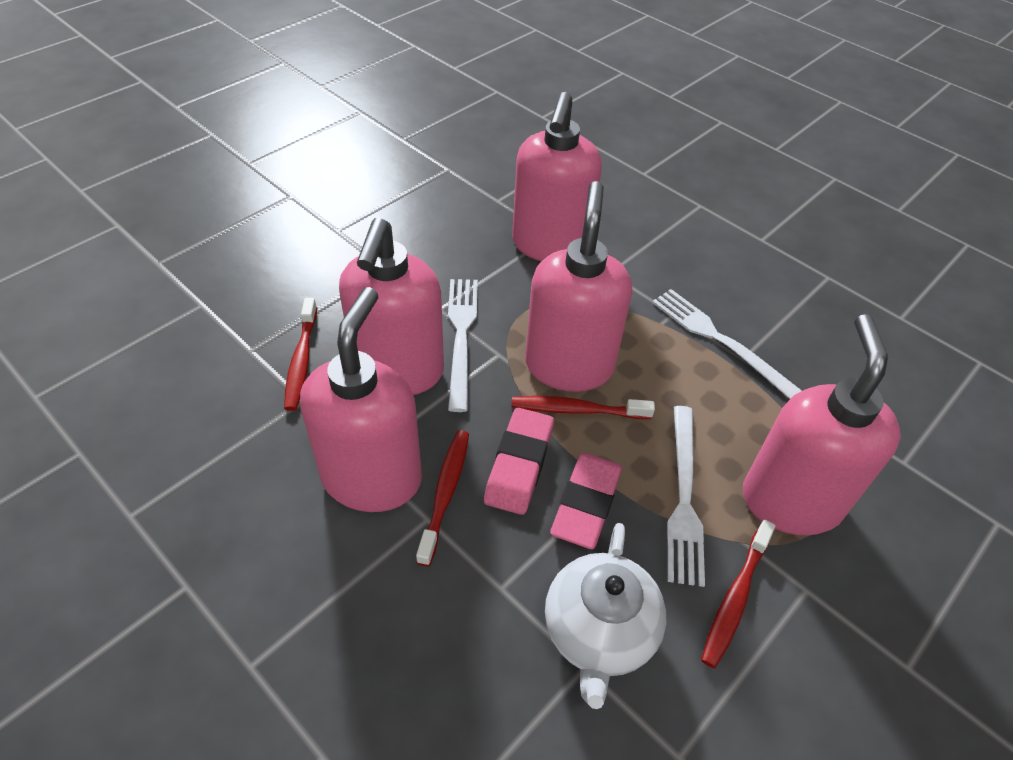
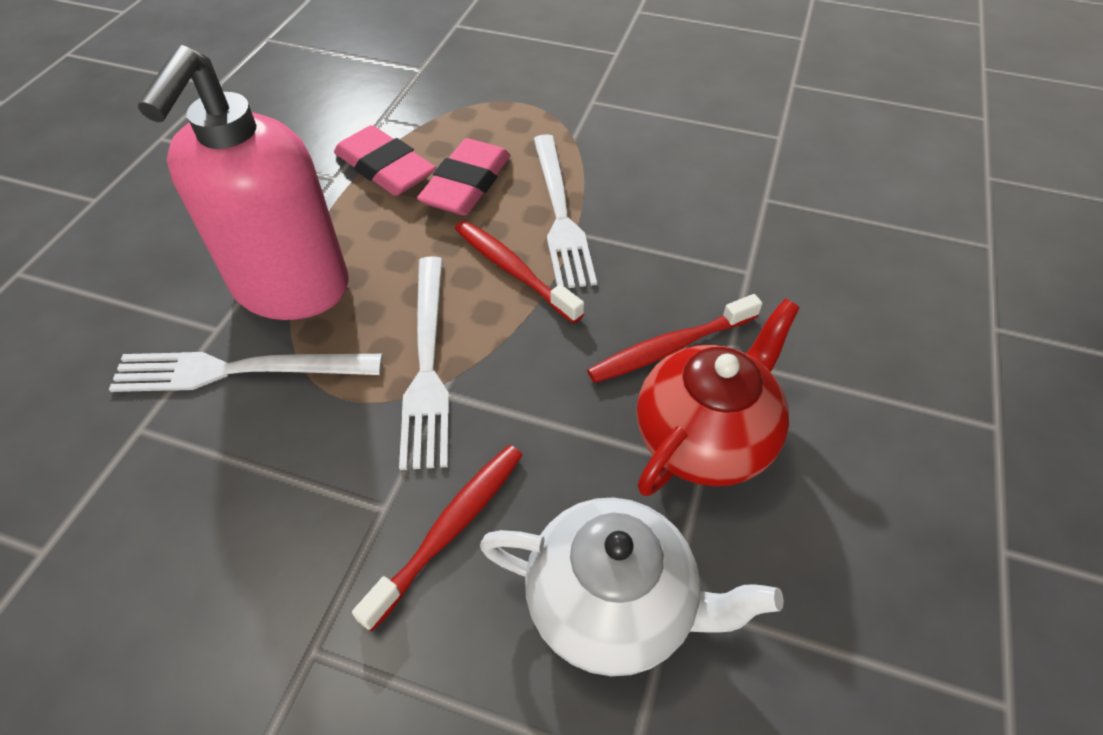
pink soap dispenser: [300,287,422,512] [339,218,444,395] [512,92,602,261] [525,181,632,392] [743,314,901,536] = 5 -> [138,45,349,320] = 1
red teapot: none = 0 -> [637,299,800,496] = 1
red toothbrush: [284,298,317,411] [416,430,469,566] [511,396,655,419] [701,520,776,668] = 4 -> [352,445,523,632] [455,220,584,324] [587,294,762,383] = 3

